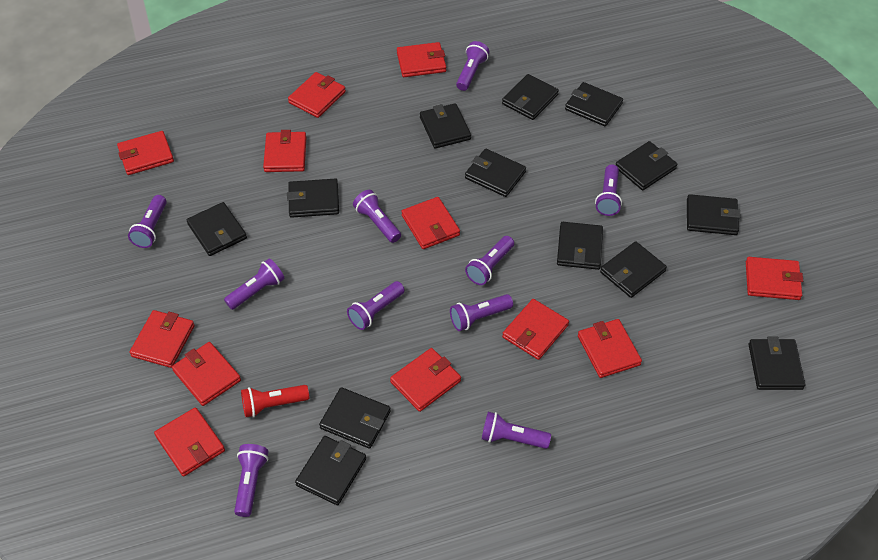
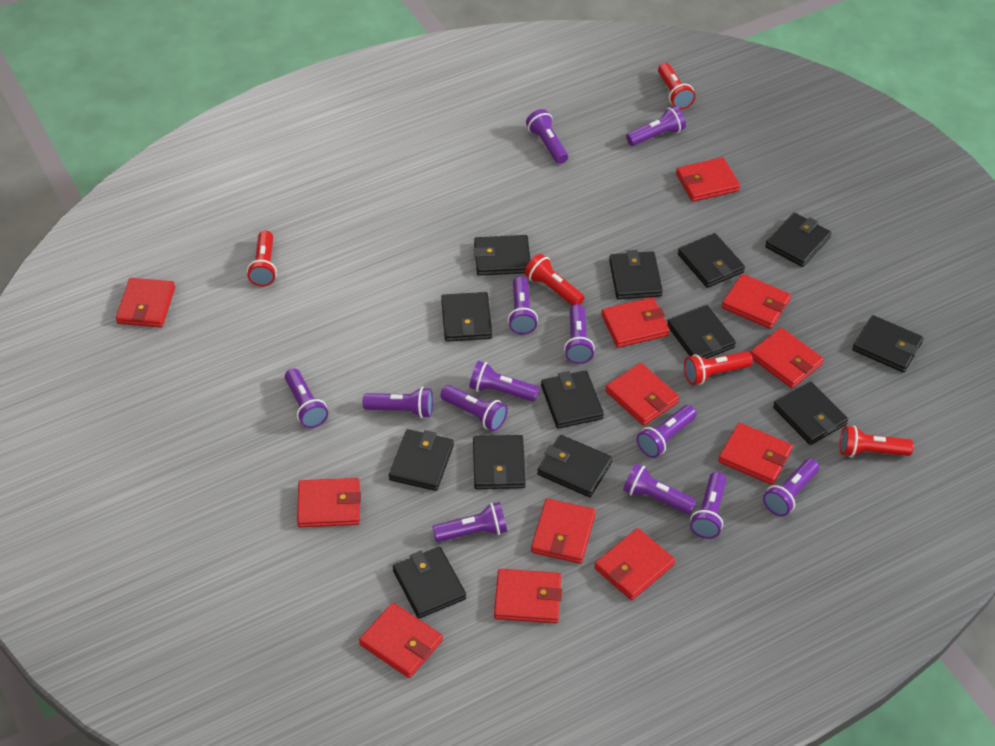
purple flashlight: [128,195,167,248] [224,258,285,310] [234,444,268,517] [347,281,405,330] [353,190,401,243] [450,294,513,331] [456,41,490,91] [465,236,514,285] [482,412,551,449] [595,164,622,216] = 10 -> [285,368,328,428] [363,387,433,418] [432,502,507,542] [440,385,508,431] [469,361,540,402] [508,276,538,335] [526,109,568,164] [564,304,595,364] [623,463,697,514] [626,106,686,146] [636,405,697,458] [690,472,726,539] [763,458,819,517] = 13
red flashlight: [241,385,309,417] = 1 -> [247,230,277,286] [524,254,585,306] [658,63,695,109] [684,351,753,385] [840,425,914,457] = 5

